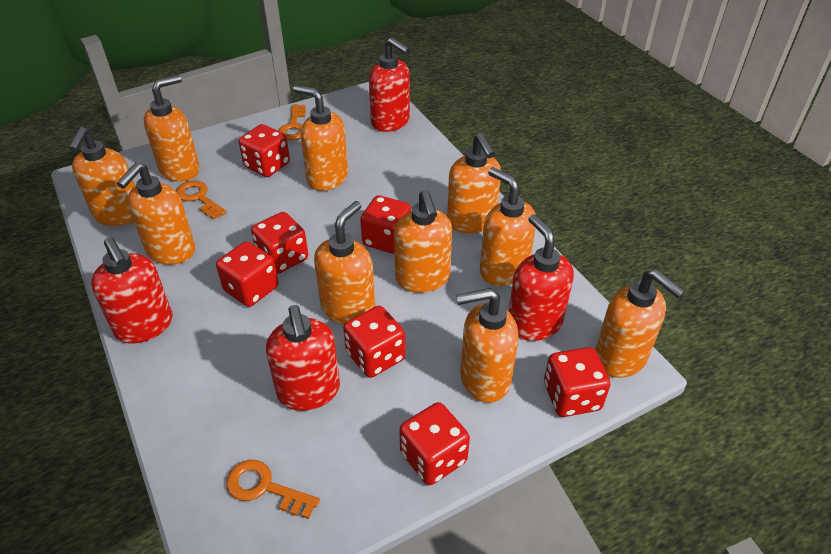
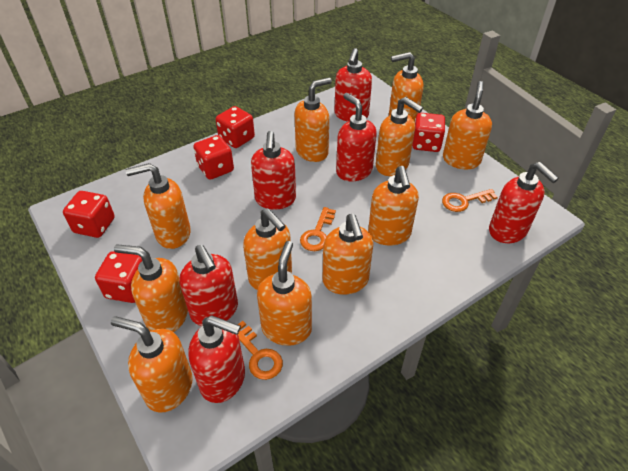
orange soap dispenser: [68,127,135,226] [117,162,195,265] [143,75,200,182] [293,85,348,191] [314,201,375,325] [394,190,452,293] [447,133,501,233] [456,288,519,403] [480,167,536,286] [595,269,685,378] = 10 -> [111,316,193,412] [114,244,188,332] [126,163,191,249] [243,208,292,290] [257,241,312,346] [295,78,332,162] [323,214,373,295] [368,166,419,246] [376,97,423,176] [389,52,423,122] [443,81,492,169] = 11
red dice: [216,241,278,307] [239,124,290,177] [251,212,308,274] [343,306,405,378] [360,195,411,254] [399,402,470,485] [544,347,611,417] = 7 -> [63,191,115,238] [95,251,142,303] [193,135,234,180] [216,106,255,148] [412,113,445,152] = 5
red soap dispenser: [91,237,173,344] [266,305,340,411] [369,37,410,132] [509,214,574,341] = 4 -> [180,245,238,326] [189,315,245,403] [251,131,296,210] [334,48,372,122] [336,93,377,182] [489,162,559,243] = 6

